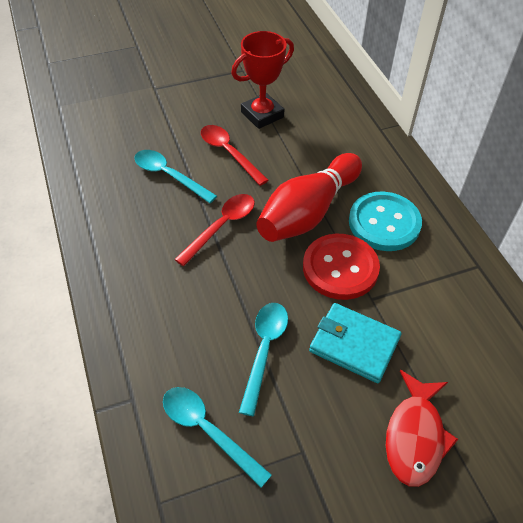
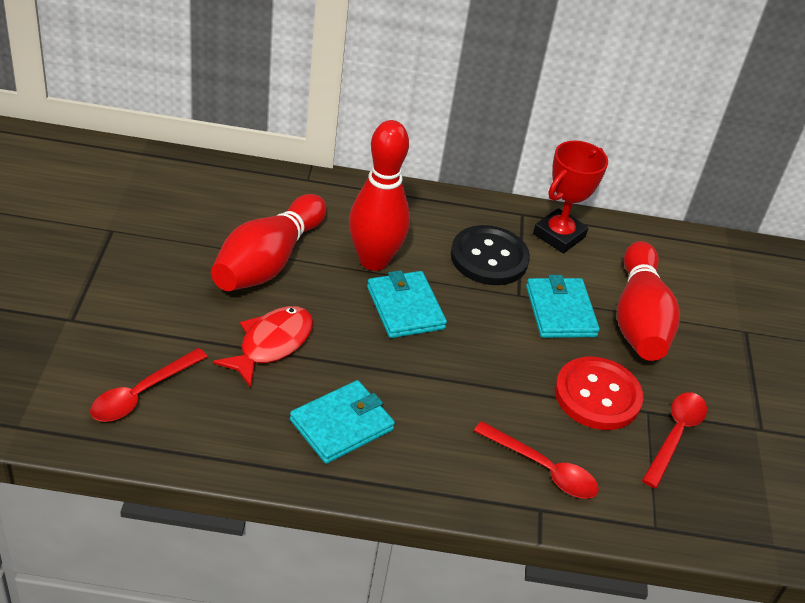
black button: none = 0 -> [451,225,530,285] = 1
red bowling pin: [256,153,362,242] = 1 -> [211,194,326,291] [349,120,410,271] [617,241,680,361] = 3
red spoon: [174,194,255,266] [201,125,268,186] = 2 -> [90,348,208,422] [474,421,599,499] [642,392,707,488] = 3
turquoise button: [349,192,422,251] = 1 -> none = 0
turquoise spoon: [134,150,217,203] [163,387,272,488] [239,303,288,416] = 3 -> none = 0
turquoise wallet: [309,303,402,383] = 1 -> [290,380,395,464] [367,270,447,338] [526,275,600,338] = 3

